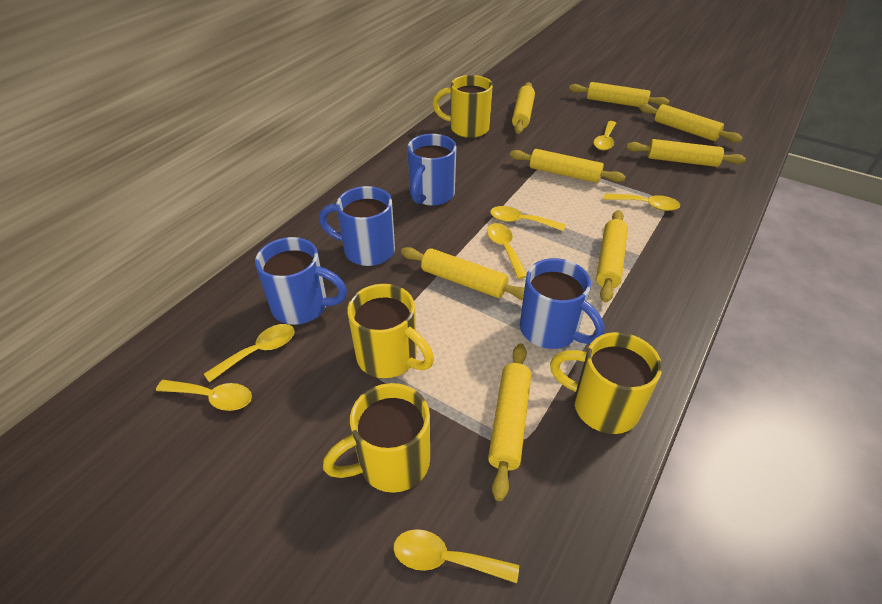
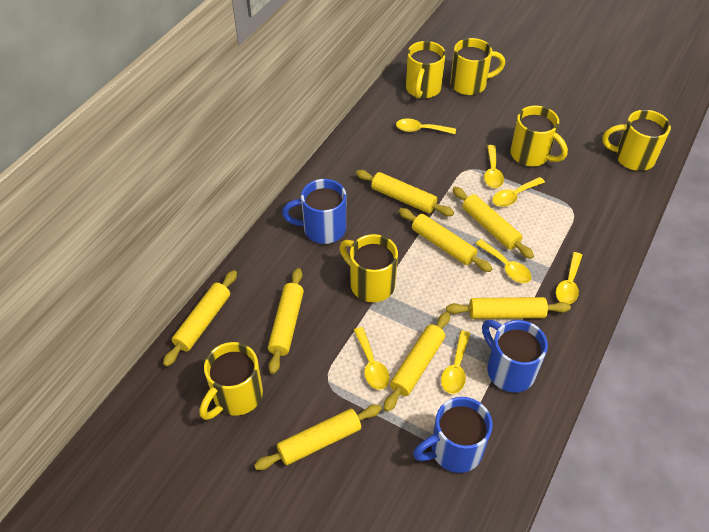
blue mug: [255,237,347,325] [319,186,395,266] [407,134,457,206] [520,258,605,349] = 4 -> [282,179,346,244] [413,397,493,473] [482,320,548,392] = 3
yellow mug: [323,383,430,493] [347,284,434,378] [432,75,493,138] [550,332,662,434] = 4 -> [199,342,263,420] [339,234,398,302] [406,41,446,99] [450,38,505,95] [510,105,568,166] [602,110,671,171] = 6

